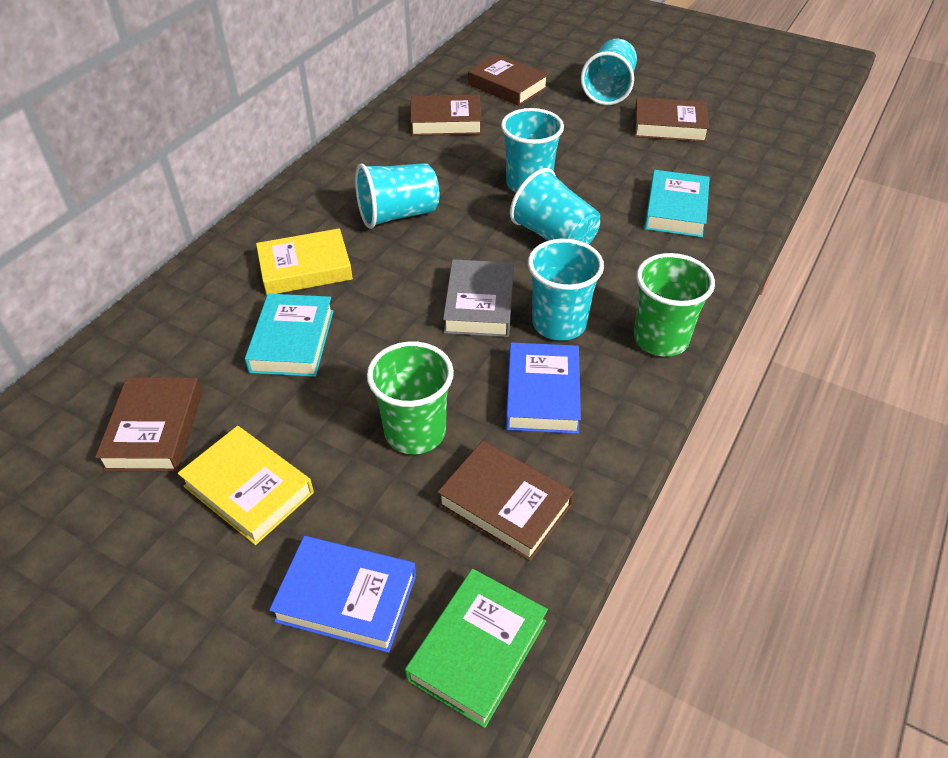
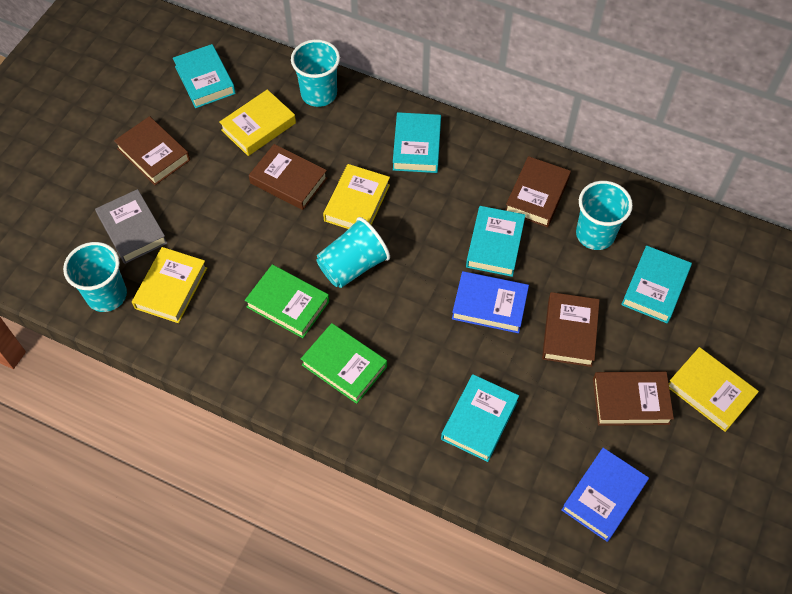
green book: [405,569,548,728] = 1 -> [245,264,329,338] [301,323,387,404] = 2
green cup: [367,341,454,454] [634,253,715,357] = 2 -> none = 0
turquoise book: [245,294,334,377] [644,170,710,237] = 2 -> [173,44,236,108] [393,112,441,173] [441,374,519,462] [466,206,525,277] [621,245,692,323] = 5
turquoise cup: [355,163,439,229] [501,108,564,192] [510,168,600,245] [528,239,604,341] [581,39,637,105] = 5 -> [63,242,127,312] [291,39,340,107] [316,217,390,288] [576,181,633,250] = 4
yellow book: [178,426,314,545] [256,228,353,295] = 2 -> [132,247,207,323] [219,89,296,156] [323,164,390,229] [669,347,759,432] = 4

